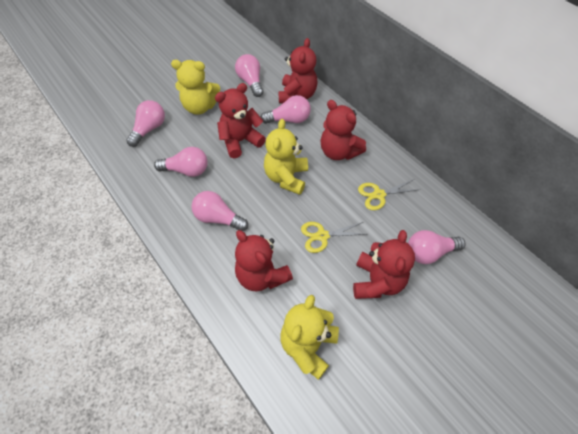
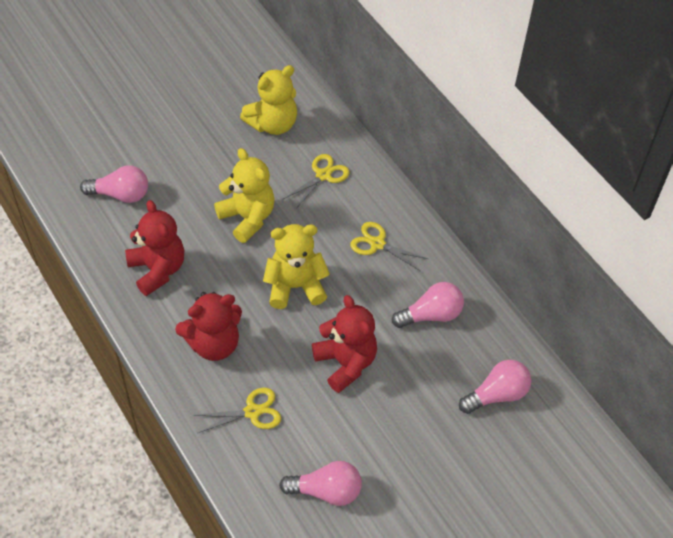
pink light bulb: [126,100,165,147] [154,147,208,177] [191,191,248,231] [235,54,263,97] [261,95,311,124] [408,230,466,264] = 6 -> [80,165,148,203] [279,461,362,506] [392,282,464,328] [459,360,531,414] = 4
red teddy bear: [215,83,266,158] [235,230,293,292] [279,38,317,103] [320,100,366,160] [353,230,415,299] = 5 -> [125,200,184,296] [175,292,242,361] [312,295,377,393] = 3
yellow scissors: [301,222,367,253] [358,180,421,210] = 2 -> [193,388,281,433] [283,154,349,208] [350,222,428,271] = 3

